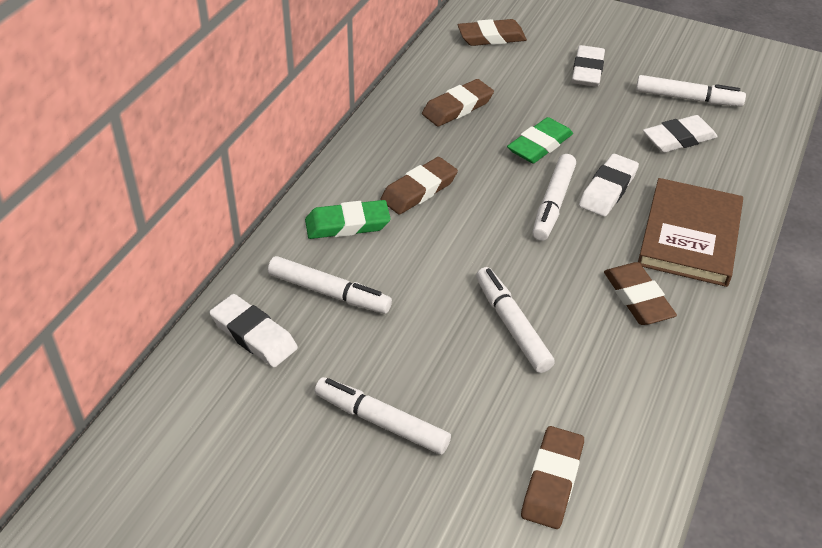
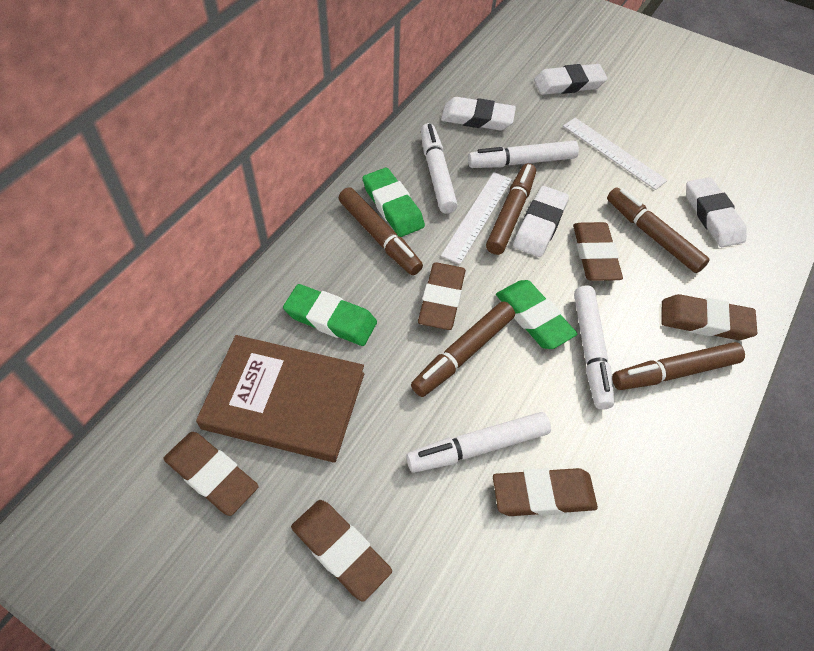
brown eraser: [380,157,458,215] [422,79,494,127] [458,19,527,46] [521,426,584,529] [604,262,677,325] = 5 -> [163,432,259,516] [291,500,392,602] [418,262,466,330] [493,468,598,516] [573,222,623,281] [661,294,757,340] = 6
brown marker: none = 0 -> [339,187,423,275] [411,301,515,397] [486,163,536,255] [607,188,710,273] [612,342,745,390] = 5
green eraser: [305,200,391,239] [507,117,573,163] = 2 -> [283,284,377,346] [363,168,425,237] [496,280,577,349] = 3
white marker: [268,256,392,314] [315,377,451,455] [476,267,555,373] [532,154,576,241] [636,75,746,107] = 5 -> [406,412,551,473] [421,123,458,214] [468,141,579,168] [574,285,615,410] = 4
white ruler: none = 0 -> [441,172,512,264] [563,118,668,190] = 2

